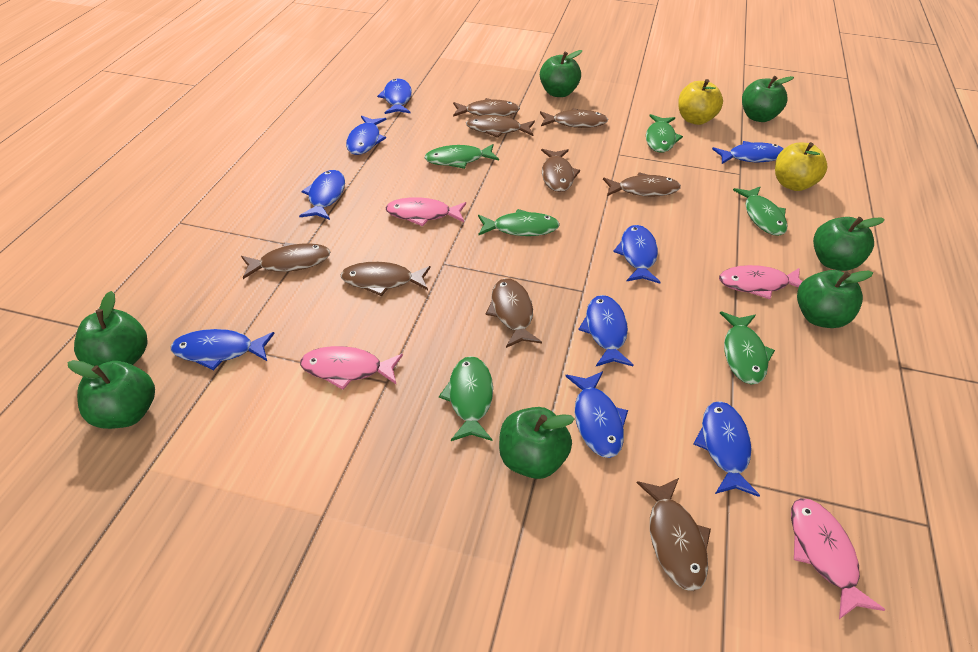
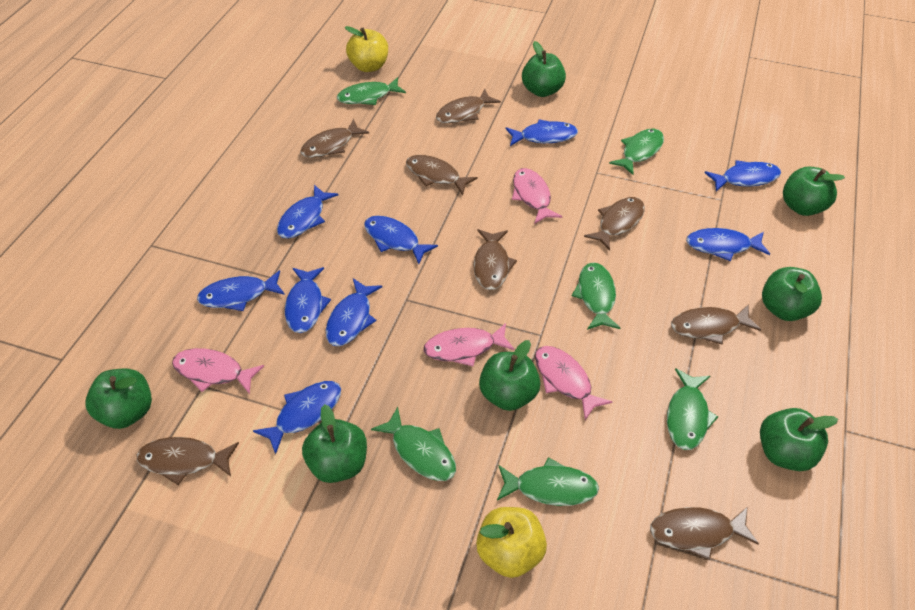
brown fish: [241,242,331,279] [340,262,431,296] [453,98,520,117] [466,115,535,138] [486,278,542,348] [540,108,608,128] [541,149,580,192] [603,172,681,197] [637,478,711,591] = 9 -> [137,437,239,485] [300,119,369,158] [406,155,478,195] [436,89,501,124] [474,229,517,290] [584,197,645,251] [650,506,759,560] [671,304,761,345] = 8

